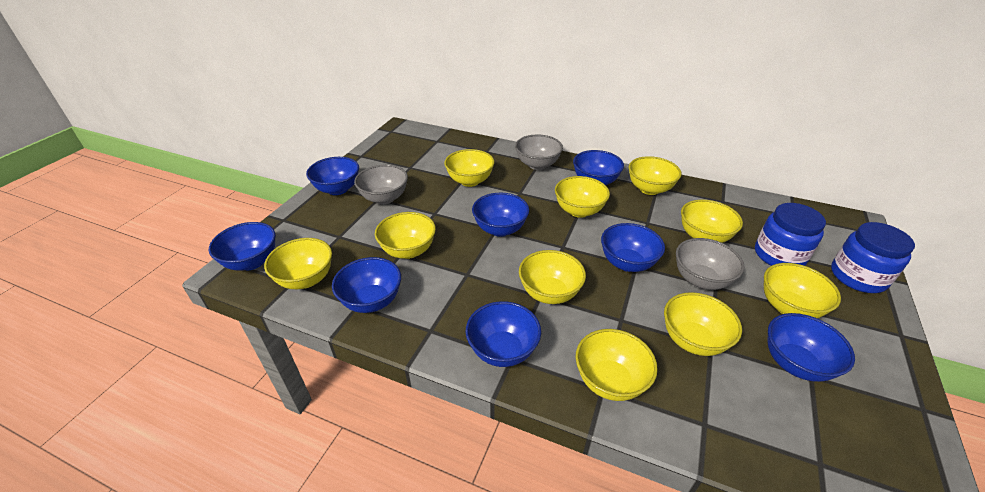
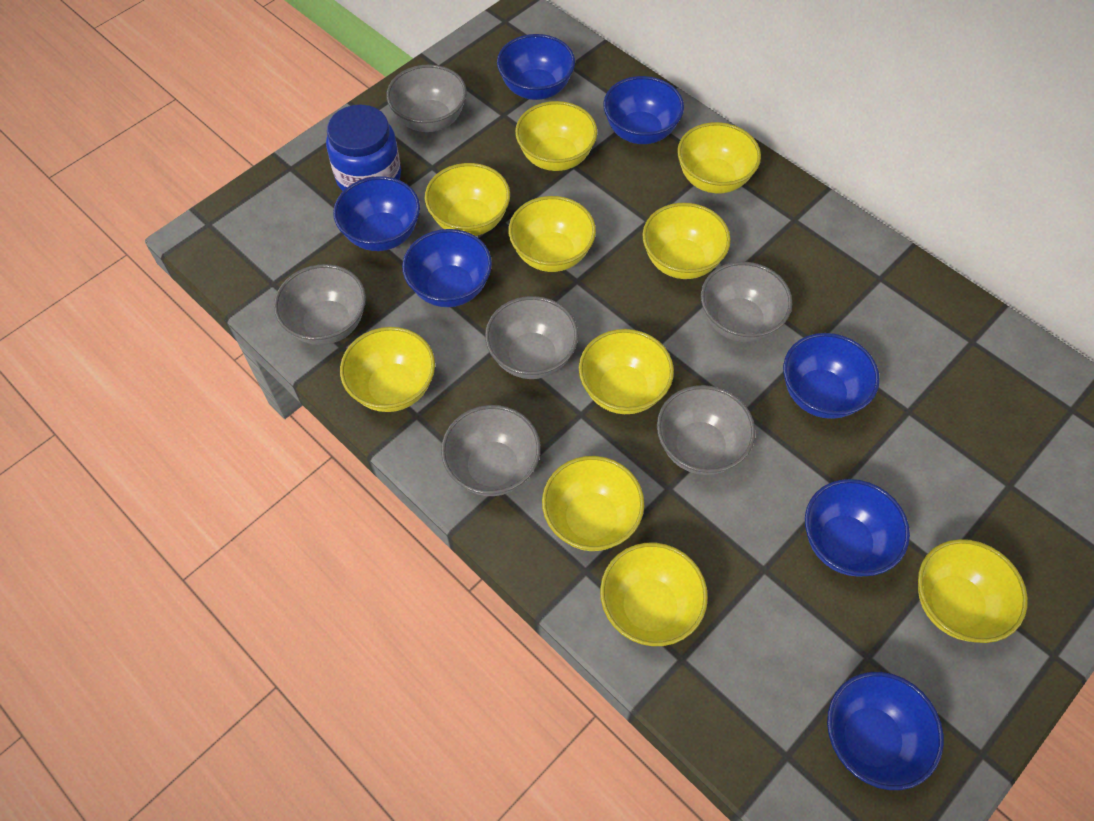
blue bowl: [209,222,276,271] [306,157,359,195] [332,257,401,313] [466,301,541,367] [472,193,529,237] [573,150,624,185] [601,223,665,272] [767,313,855,382] = 8 -> [333,176,420,251] [402,229,492,307] [497,34,575,100] [603,76,684,144] [783,333,880,419] [805,479,910,577] [827,672,944,790] = 7
blue jar: [755,203,826,266] [831,222,915,293] = 2 -> [326,105,401,191] = 1
grey bowl: [354,165,408,205] [515,134,563,170] [676,238,744,290] = 3 -> [274,264,366,345] [386,65,467,132] [441,405,541,496] [485,296,578,379] [657,385,755,475] [701,262,792,342] = 6

